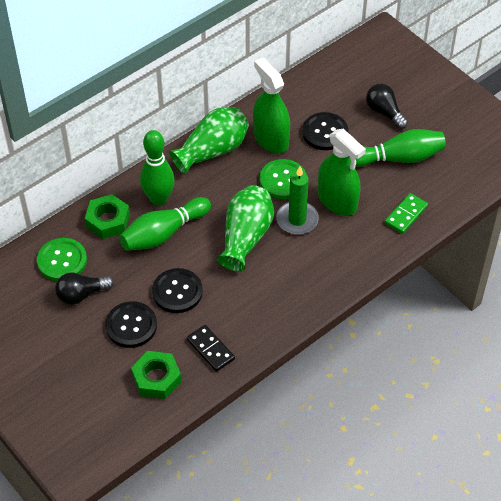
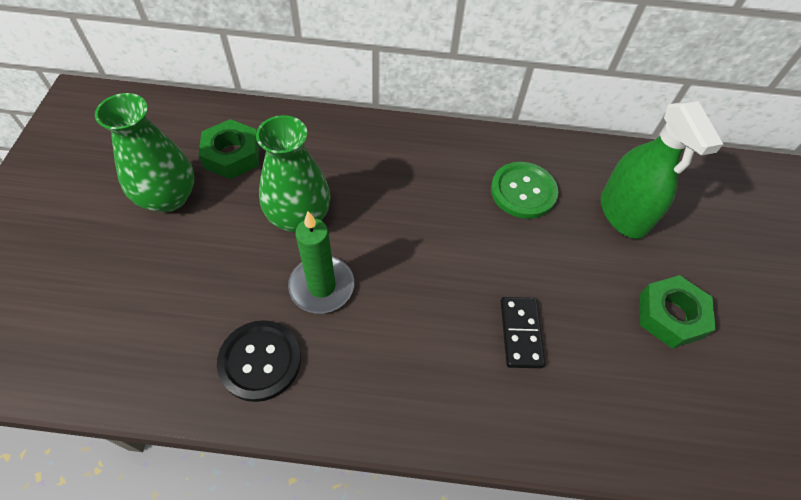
black button: [105,301,157,348] [152,268,203,313] [302,112,348,150] = 3 -> [217,320,301,402] = 1
black light bulb: [55,272,114,305] [366,84,408,129] = 2 -> none = 0
green bowling pin: [119,197,211,251] [140,130,175,206] [349,129,446,167] = 3 -> none = 0
green button: [37,238,87,281] [260,159,306,199] = 2 -> [491,162,558,219] = 1
green domino: [385,193,428,234] = 1 -> none = 0
green spray bottle: [253,58,290,154] [318,129,366,216] = 2 -> [601,101,723,239] = 1

